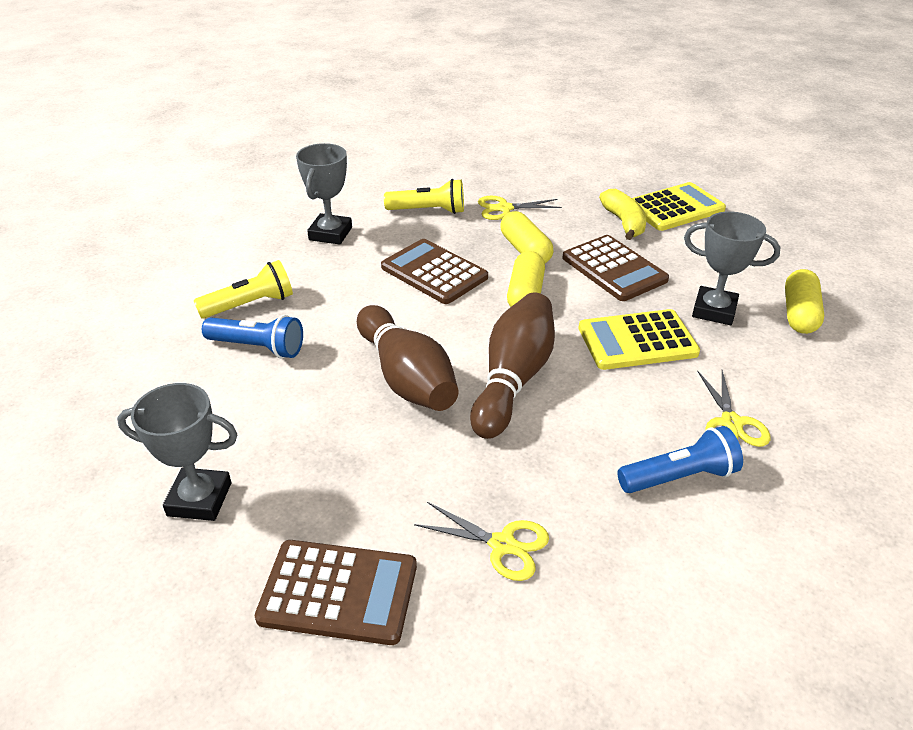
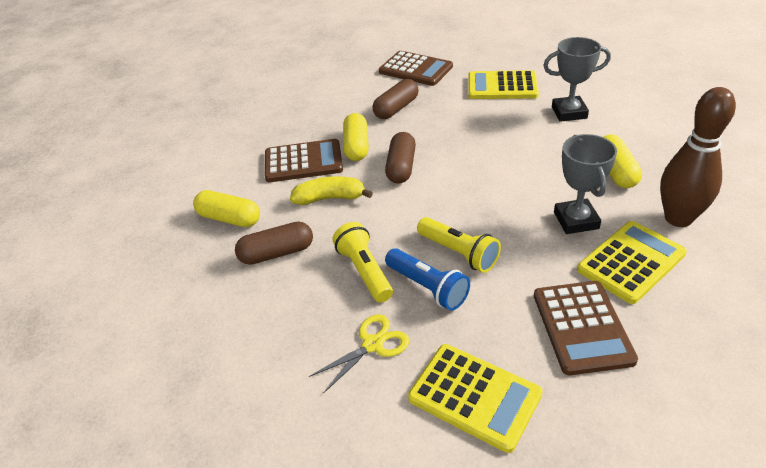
blue flashlight: [202,315,303,359] [617,426,743,493] = 2 -> [385,248,470,311] = 1
brown bowling pin: [357,305,459,411] [470,293,555,439] = 2 -> [660,87,736,227] = 1
brown capsule: none = 0 -> [235,222,313,265] [372,79,419,119] [385,132,416,184] = 3
grey trophy: [117,383,238,521] [296,143,352,245] [684,211,780,325] = 3 -> [543,37,611,122] [554,134,617,234] = 2
yellow calculator: [579,309,700,370] [632,182,726,231] = 2 -> [408,344,543,453] [468,70,539,99] [577,221,687,304] = 3
yellow scissors: [414,502,549,581] [478,196,562,220] [697,370,770,447] = 3 -> [309,314,409,394] = 1

